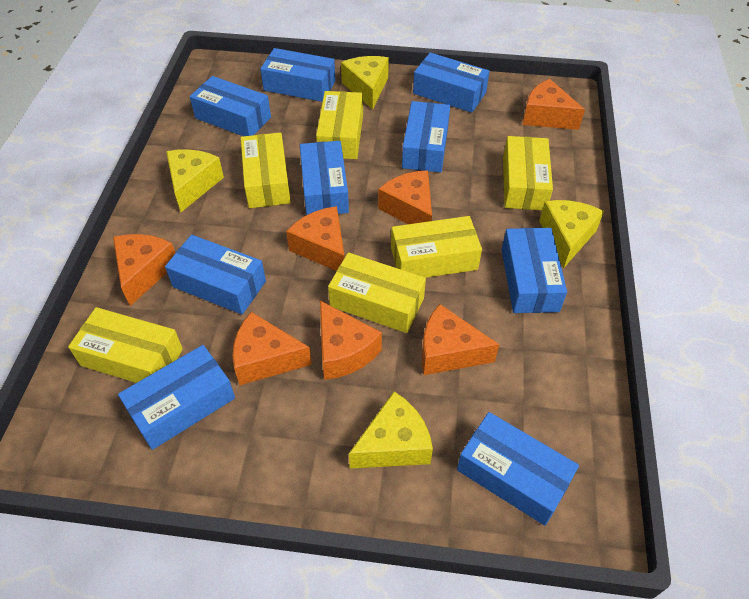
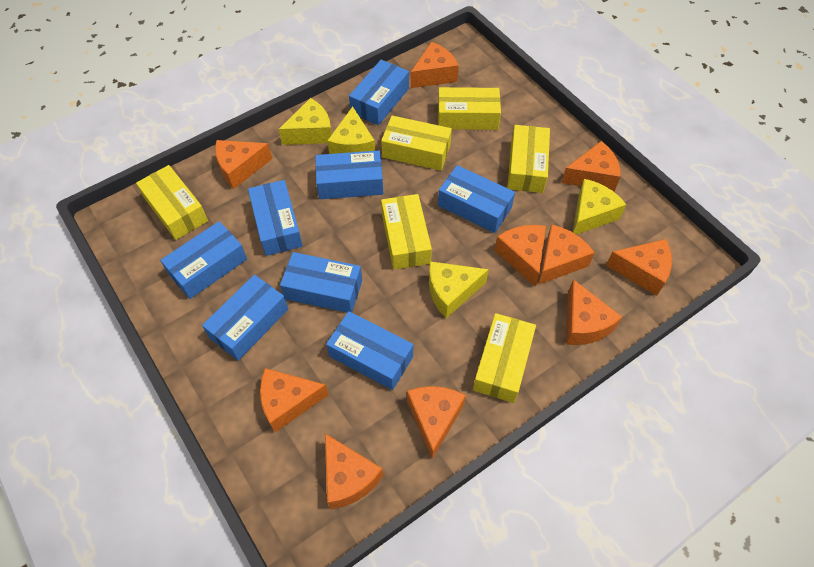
blue box: [118,345,235,450] [165,235,266,314] [190,76,271,136] [260,48,336,102] [300,141,349,215] [402,101,450,172] [413,53,490,113] [457,412,579,526] [502,228,567,313] = 9 -> [160,221,247,299] [202,275,288,361] [248,180,303,256] [280,252,362,313] [315,151,383,199] [326,311,413,390] [349,60,409,125] [438,165,515,233] = 8
orange cheese: [113,234,175,306] [233,312,312,385] [286,206,345,271] [320,301,382,380] [378,170,432,224] [422,304,499,375] [523,79,585,130] = 7 -> [215,140,272,189] [260,368,329,432] [325,434,383,509] [407,386,466,459] [411,42,459,88] [494,225,546,286] [538,224,595,285] [561,141,621,192] [566,279,622,345] [606,239,672,296] = 10

